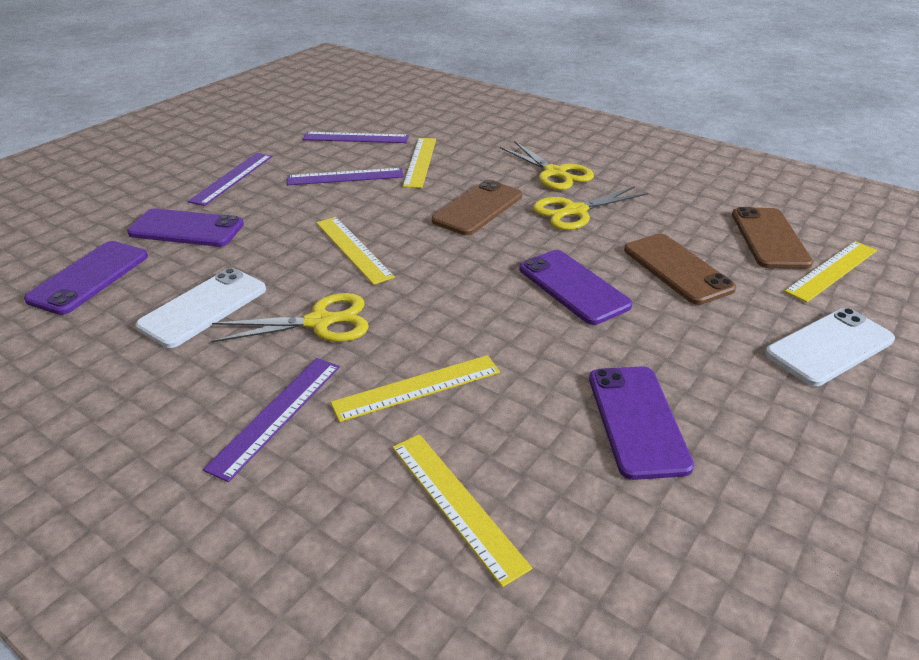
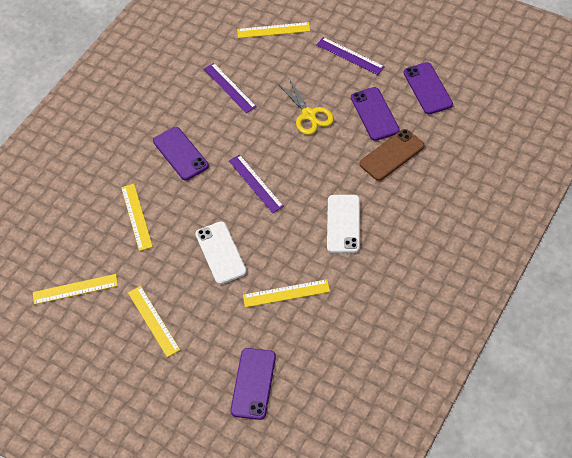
brown phone: [432,180,522,235] [624,234,736,305] [732,207,813,269] = 3 -> [359,129,424,181] = 1
purple ruler: [188,153,272,206] [203,358,340,482] [287,168,404,185] [303,132,409,143] = 4 -> [204,63,257,113] [229,154,284,213] [316,37,385,75] = 3
yellow scissors: [211,293,369,342] [500,141,594,190] [533,186,648,230] = 3 -> [278,79,334,135] = 1

